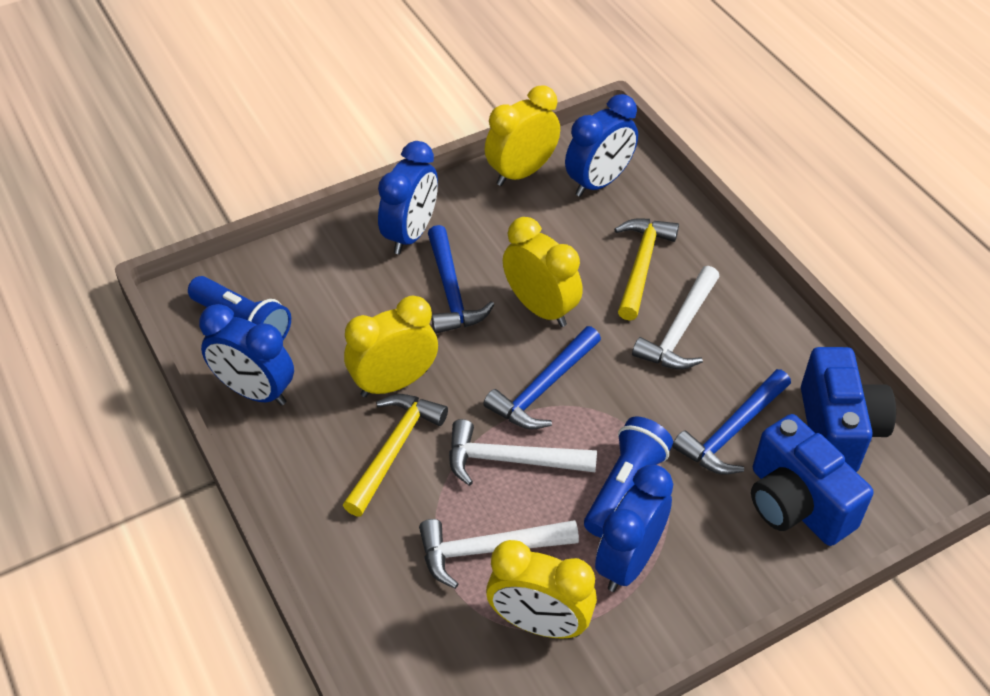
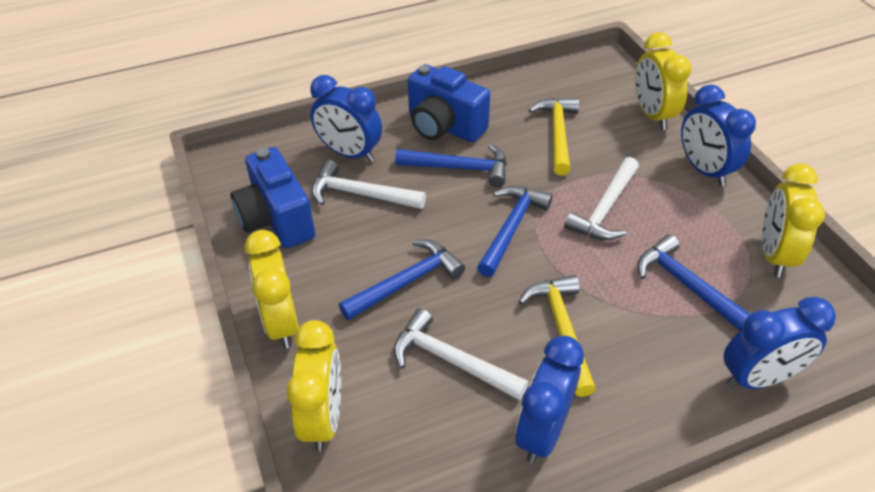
blue flashlight: [188,276,291,340] [584,416,673,538] = 2 -> none = 0
blue hammer: [428,225,495,334] [483,326,601,429] [672,369,791,475] = 3 -> [339,239,465,320] [395,144,507,187] [477,186,553,277] [637,234,750,331] = 4

